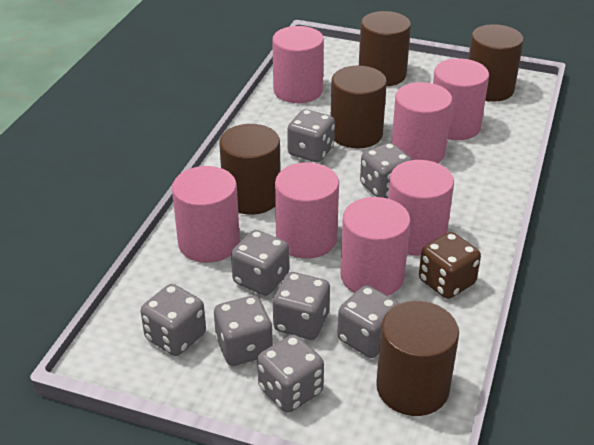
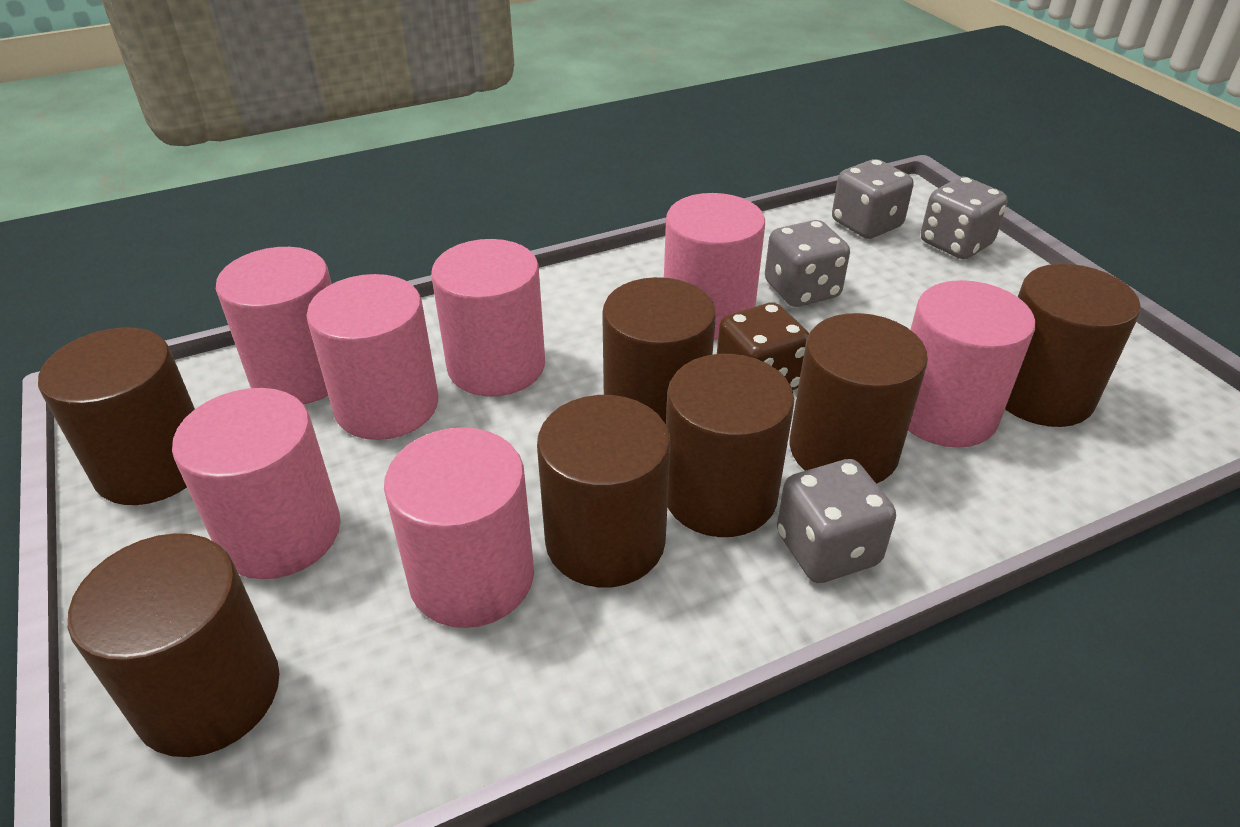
brown cylinder: [219,124,280,215] [331,66,387,149] [359,11,411,86] [376,301,459,416] [468,24,524,102] = 5 -> [38,328,195,505] [68,533,280,757] [537,395,671,588] [602,277,716,424] [666,354,794,537] [789,313,928,484] [1005,264,1141,427] = 7
grey dice: [141,284,206,356] [214,296,273,366] [231,230,289,296] [257,335,324,413] [273,272,330,340] [287,109,335,162] [338,285,399,358] [360,143,412,198] = 8 -> [765,220,850,307] [777,459,896,583] [832,159,914,239] [921,177,1008,259] = 4

